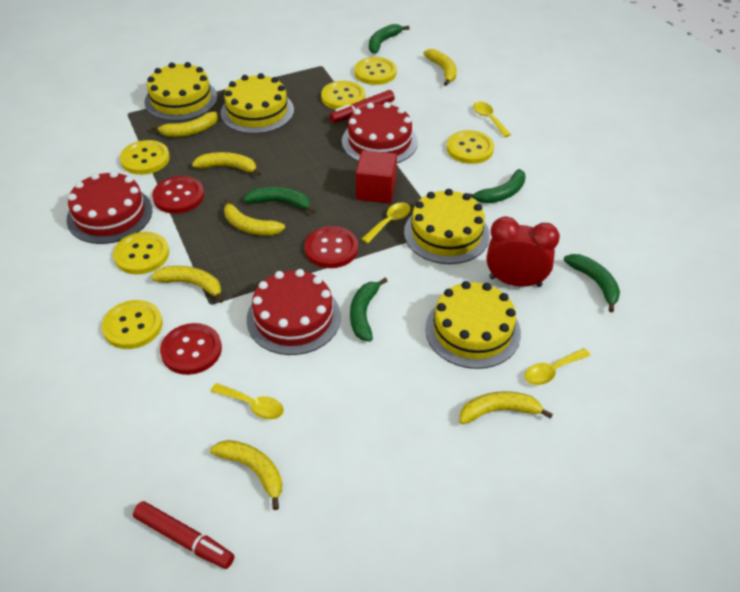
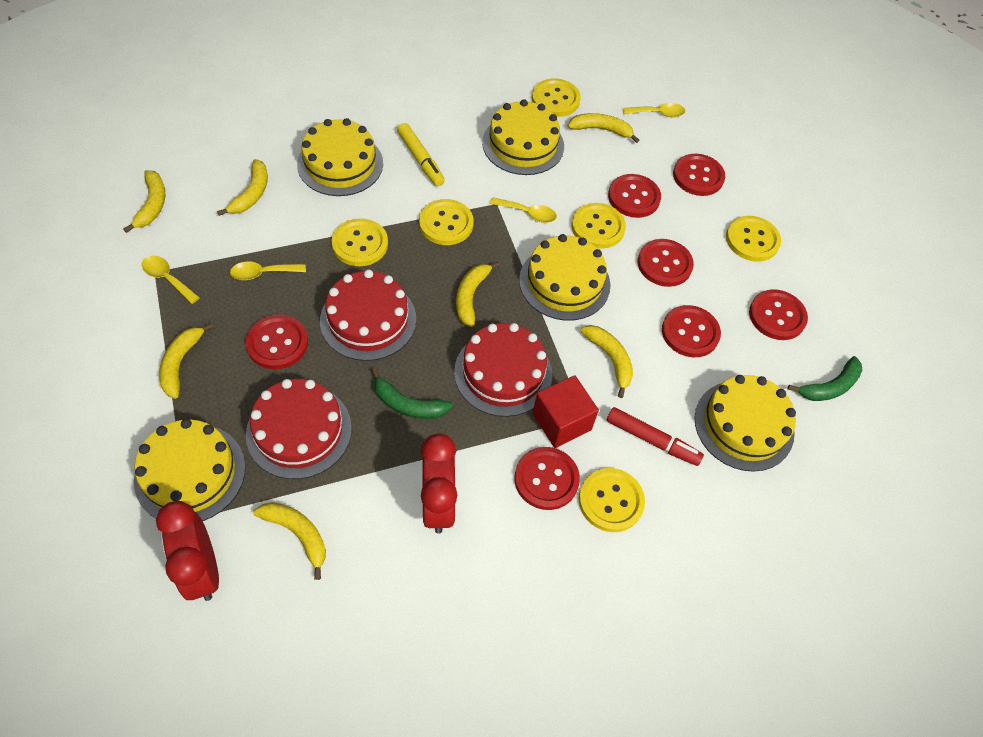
green banana: [244,187,315,214] [350,278,387,342] [369,24,410,54] [468,169,526,203] [564,254,620,312] = 5 -> [372,368,453,419] [788,356,862,401] = 2
red button: [152,176,204,214] [160,323,222,375] [304,226,358,268] = 3 -> [246,315,308,369] [515,447,580,510] [608,174,661,218] [638,239,694,287] [662,305,721,357] [673,154,725,196] [749,289,808,340] = 7
red clock: [487,216,560,287] = 1 -> [156,501,219,601] [421,434,457,534] = 2
red marker: [133,501,235,569] [330,90,395,123] = 2 -> [607,407,704,466] = 1
yellow cake: [145,62,217,121] [220,73,294,134] [404,189,490,264] [425,281,521,369] = 4 -> [134,419,246,521] [297,118,383,196] [482,99,564,175] [519,234,610,321] [695,375,796,472] = 5
yellow marker: none = 0 -> [397,123,445,186] = 1

